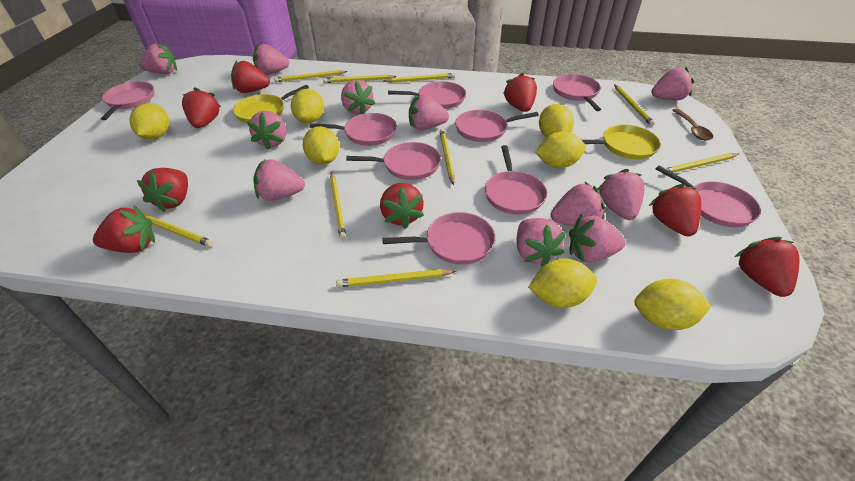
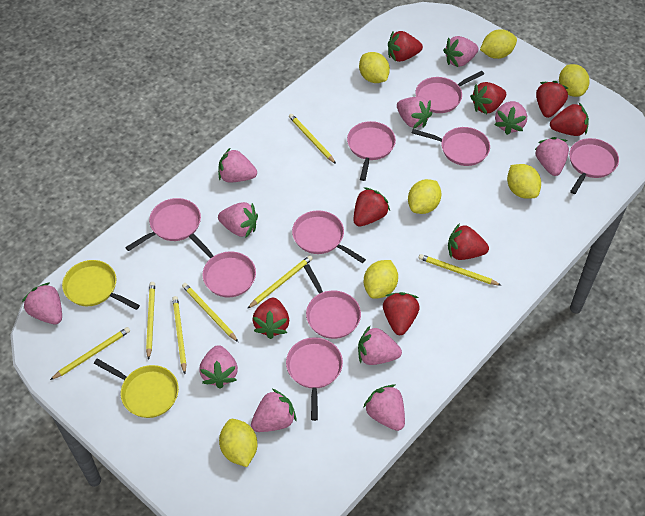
brown spoon: [672,109,713,141] = 1 -> none = 0
yellow pencil: [142,213,213,247] [274,70,347,82] [323,75,397,83] [330,172,346,240] [336,269,456,287] [384,73,455,83] [440,129,455,185] [614,84,655,126] [662,153,739,175] = 9 -> [50,327,130,380] [146,282,155,360] [172,296,187,374] [182,283,238,342] [247,255,313,309] [289,114,336,164] [419,254,502,286] = 7

